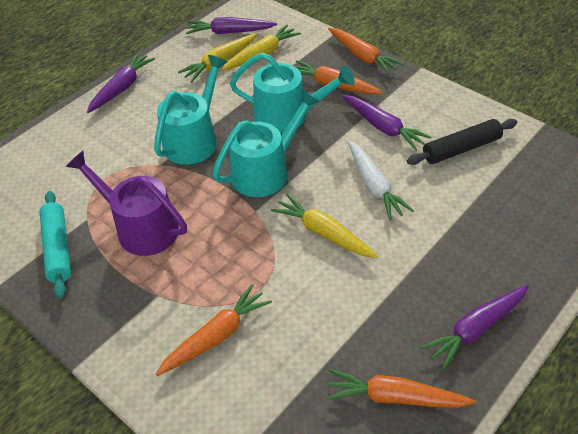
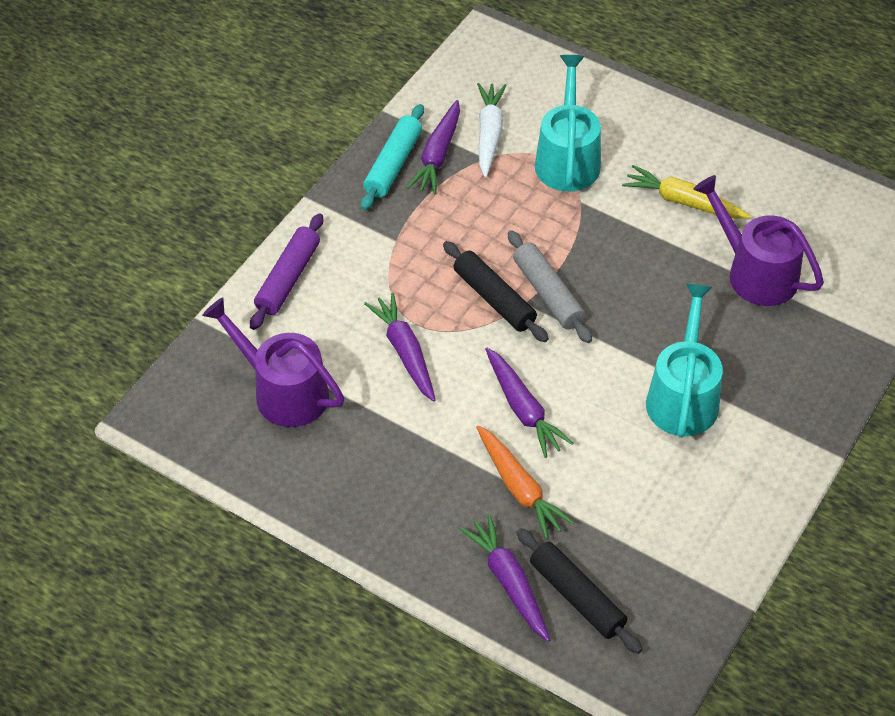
black rolling pin: [407,119,517,165] = 1 -> [443,241,549,342] [516,528,642,654] = 2
grey rolling pin: none = 0 -> [508,230,592,343] = 1
orange carrot: [156,284,272,376] [294,60,383,94] [326,369,476,408] [328,28,404,75] = 4 -> [476,425,575,540] = 1
purple rolling pin: none = 0 -> [250,213,323,330] = 1
purple watering can: [66,151,187,256] = 1 -> [202,297,344,427] [693,175,824,306] = 2
turquoise watering can: [154,55,227,165] [212,90,320,197] [230,53,355,133] = 3 -> [535,55,601,192] [646,283,723,438] = 2
yellow carrot: [178,34,257,82] [222,25,301,71] [271,194,378,258] = 3 -> [622,165,751,219] = 1

